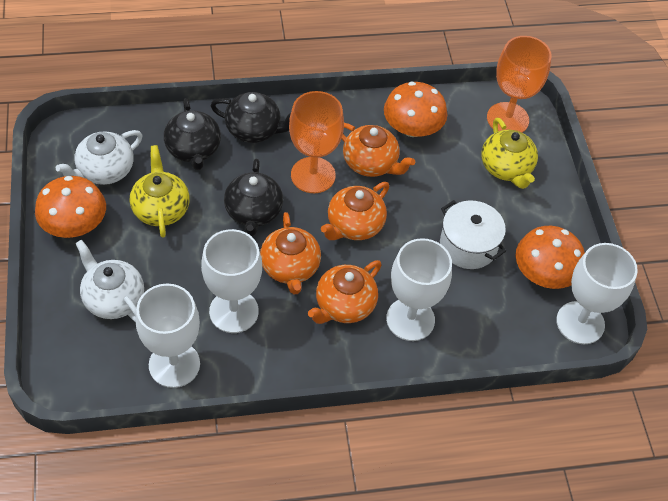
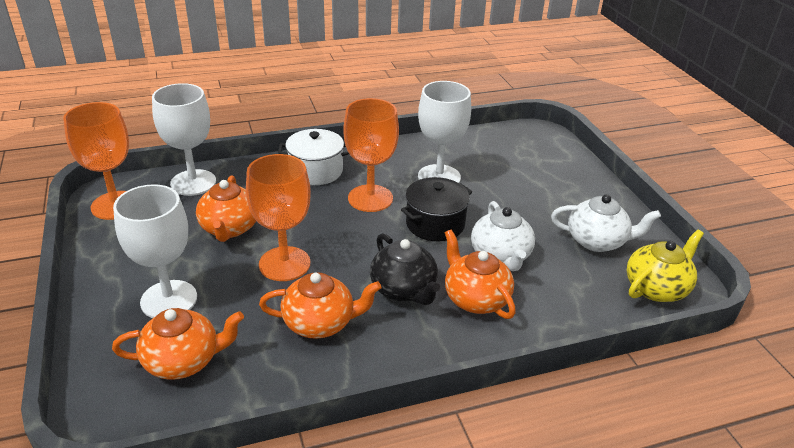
black pot: none = 0 -> [401,177,472,241] = 1
black teapot: [164,98,221,170] [210,92,291,143] [224,159,283,236] = 3 -> [370,233,440,305] = 1
orange goblet: [289,91,344,193] [487,36,552,133] = 2 -> [63,102,129,220] [246,154,311,281] [344,98,399,212] = 3
orange mushroom: [35,176,106,238] [384,82,448,137] [516,226,585,289] = 3 -> none = 0
white goblet: [136,284,200,388] [201,229,262,333] [386,238,452,341] [556,243,638,344] = 4 -> [113,184,197,318] [152,83,216,196] [418,81,471,183] = 3
yellow teapot: [130,145,190,238] [481,118,538,189] = 2 -> [627,230,704,302] = 1

